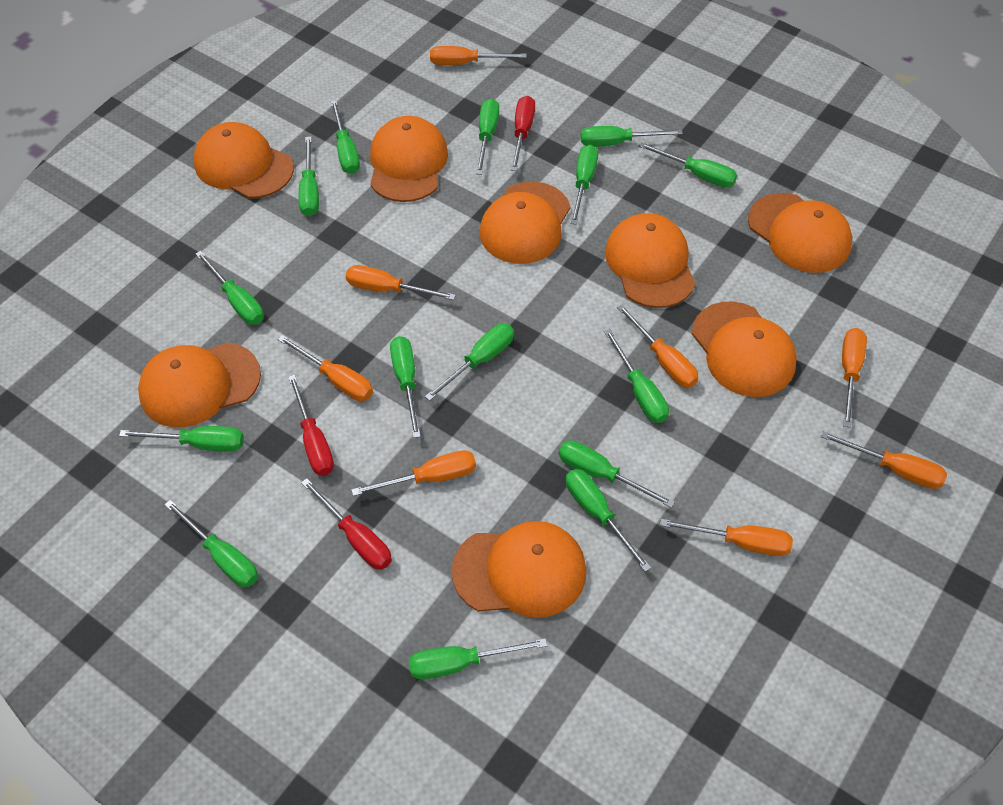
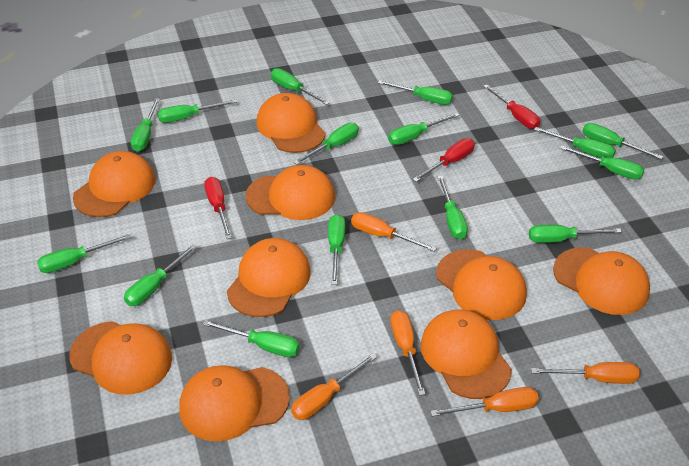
orange cap: [138,342,261,427] [194,122,294,199] [370,116,448,202] [451,521,586,618] [480,182,570,264] [605,213,696,308] [692,301,797,397] [748,193,852,273] = 8 -> [69,321,172,395] [73,151,155,217] [179,365,290,442] [227,238,311,317] [246,165,335,220] [257,93,326,153] [420,309,512,399] [436,249,527,320] [553,247,650,315] = 9
orange screwdriver: [278,335,373,401] [346,265,456,300] [351,450,476,496] [430,46,527,65] [617,304,698,388] [660,519,793,556] [821,431,947,489] [842,328,867,428] = 8 -> [291,353,377,420] [351,212,436,251] [390,310,426,396] [430,387,539,417] [531,362,640,384] = 5

